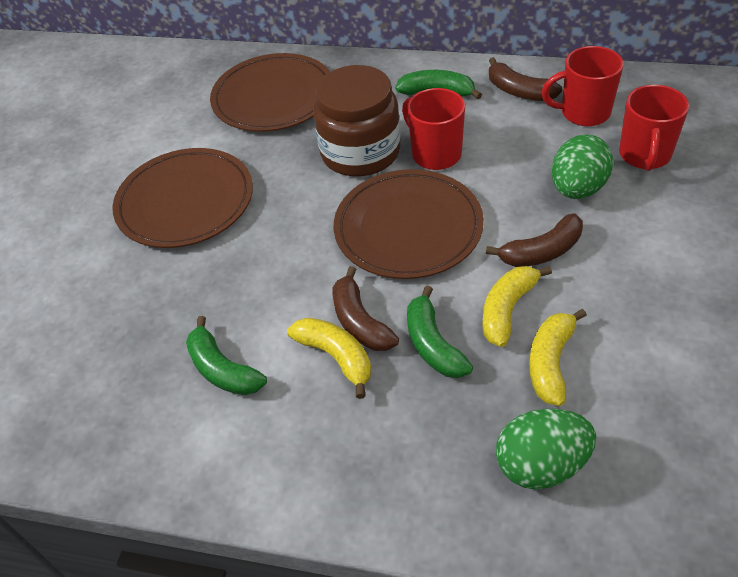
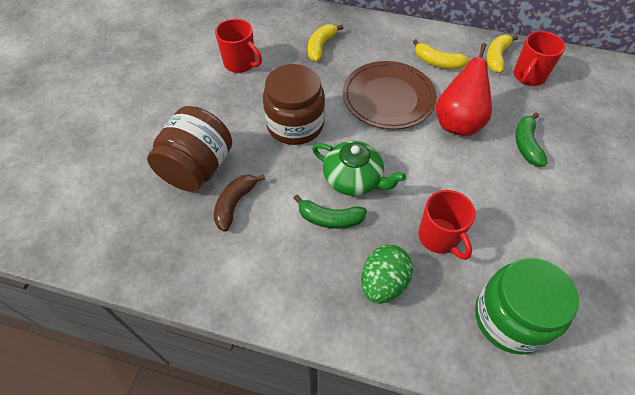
brown banana: [333,266,399,351] [486,214,583,267] [489,57,562,101] = 3 -> [214,174,265,232] = 1
brown jar: [313,65,401,177] = 1 -> [147,106,232,192] [263,64,325,145] = 2
brown plate: [112,148,253,248] [210,53,330,132] [334,169,484,279] = 3 -> [343,61,437,129] = 1
green banana: [186,316,267,395] [395,70,482,99] [407,285,473,378] = 3 -> [294,195,367,229] [515,113,548,167] = 2
green egg: [496,409,596,490] [552,134,613,199] = 2 -> [361,245,413,304] = 1
green jar: none = 0 -> [475,258,579,355] = 1
green teapot: none = 0 -> [312,141,406,196] = 1
red pear: none = 0 -> [436,43,492,136] = 1

